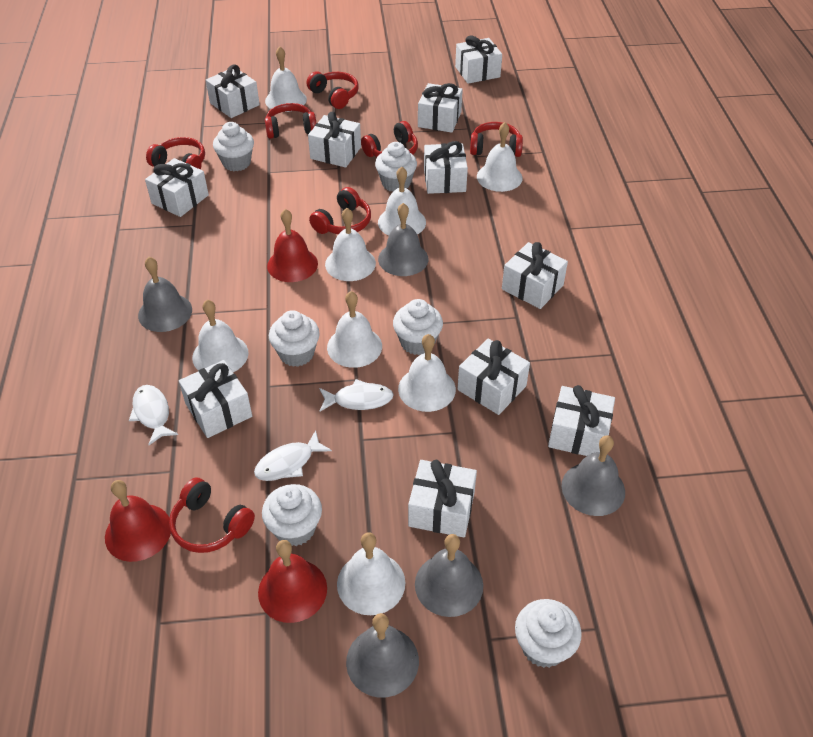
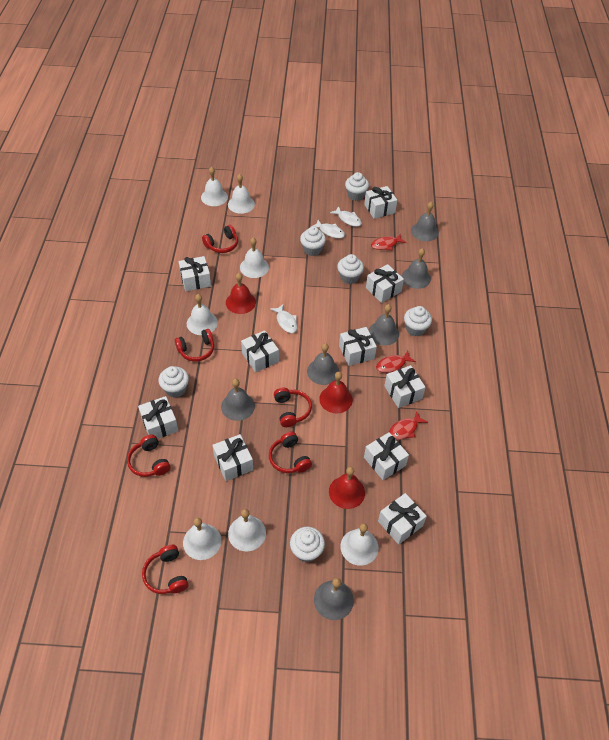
grey bell: [138,257,192,332] [346,613,419,698] [378,203,429,276] [415,534,483,617] [562,436,625,516] = 5 -> [221,379,255,421] [307,343,339,385] [314,578,354,620] [369,304,399,345] [402,248,431,289] [411,202,439,241] = 6
red fish: none = 0 -> [371,234,407,250] [376,351,416,373] [389,411,428,440] = 3
red headphones: [146,137,205,170] [169,478,255,553] [265,103,316,139] [306,71,359,109] [309,187,371,234] [361,121,418,157] [470,122,523,157] = 7 -> [127,434,170,477] [142,545,189,594] [175,329,214,362] [202,225,238,253] [269,431,312,473] [274,388,312,427] = 6
white bell: [192,300,249,372] [265,46,307,112] [325,208,376,281] [327,291,382,368] [337,532,405,615] [378,167,426,236] [398,334,456,412] [477,122,522,192] = 8 -> [183,517,221,560] [187,294,218,335] [201,167,228,206] [228,174,255,214] [228,509,266,551] [240,238,269,278] [340,523,379,566] = 7
white gift: [145,158,209,217] [179,360,252,438] [206,64,260,118] [308,112,361,168] [408,460,477,538] [418,83,463,133] [424,141,468,194] [455,35,502,84] [458,339,530,415] [502,242,568,309] [548,385,615,456] = 11 -> [138,396,178,439] [178,256,211,291] [212,434,253,481] [241,330,279,373] [339,327,377,366] [364,186,397,219] [364,432,409,480] [366,264,404,303] [378,493,427,545] [384,365,426,408] = 10

